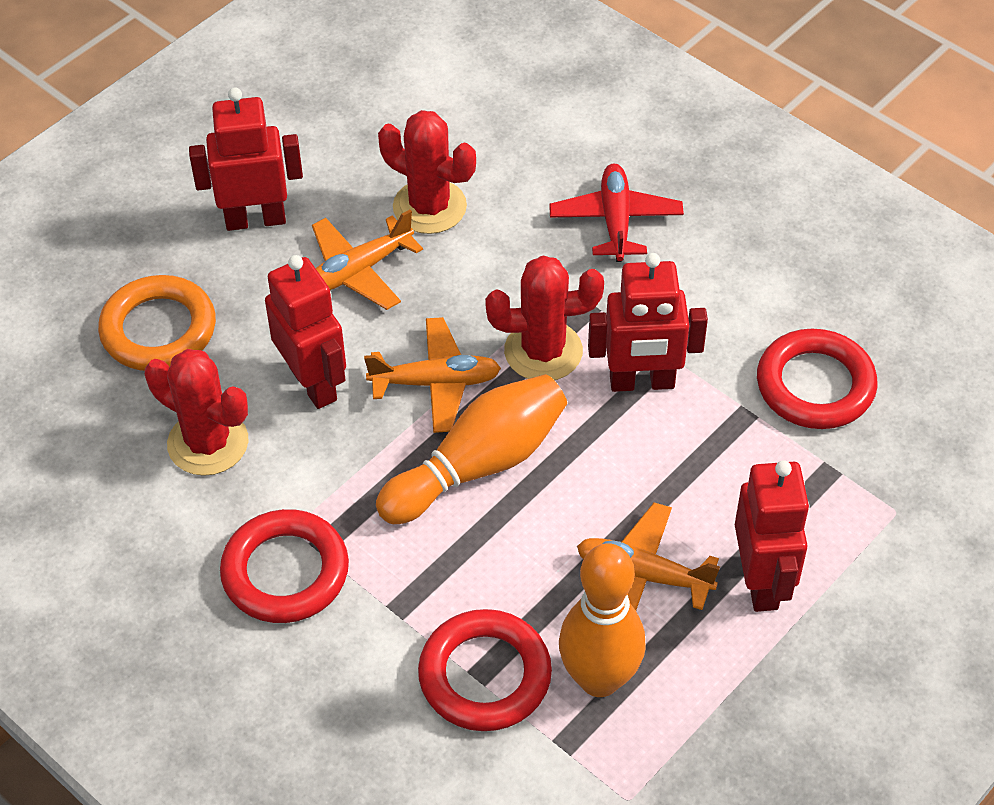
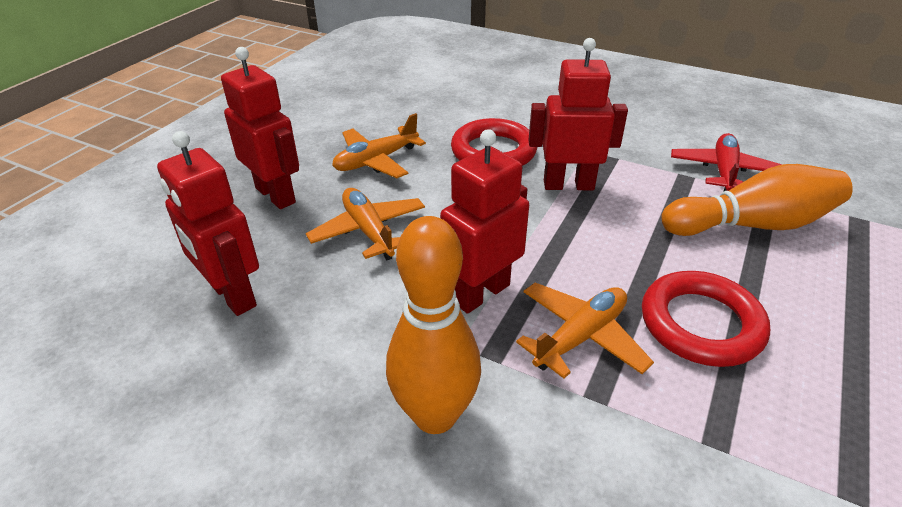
orange ring: [98,275,216,371] = 1 -> none = 0
red cactus: [145,349,248,476] [378,110,476,234] [485,256,604,380] = 3 -> none = 0
red ring: [220,509,349,623] [418,609,552,731] [757,329,878,429] = 3 -> [451,118,537,166] [642,271,770,367] = 2

